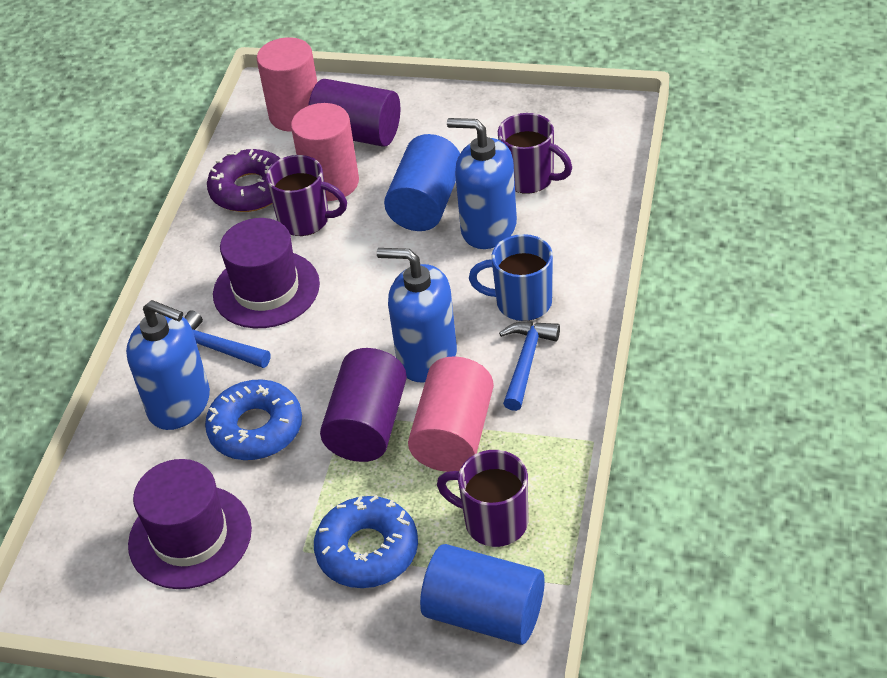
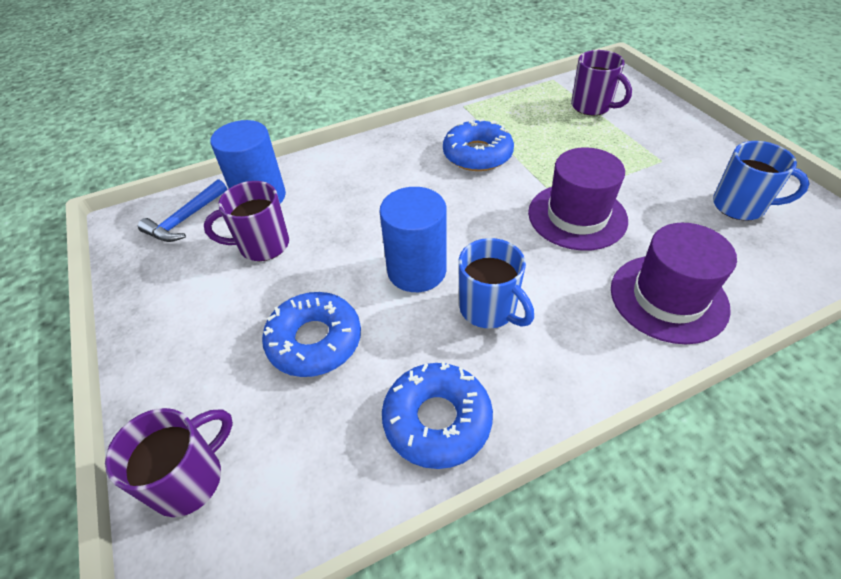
blue donut: [205,379,302,460] [314,495,418,588] = 2 -> [262,292,361,377] [382,361,493,469] [443,119,514,171] = 3
blue hammer: [184,310,271,368] [499,321,560,411] = 2 -> [138,179,227,242] = 1
blue mug: [469,234,553,321] = 1 -> [458,238,534,329] [713,141,810,221] = 2
blue soap dispenser: [126,300,210,430] [377,248,457,382] [447,118,517,249] = 3 -> none = 0
pink cylinder: [257,37,317,132] [291,103,359,201] [408,357,494,472] = 3 -> none = 0
purple cylinder: [308,79,400,147] [320,348,407,462] = 2 -> none = 0
purple donut: [207,148,281,212] = 1 -> none = 0

